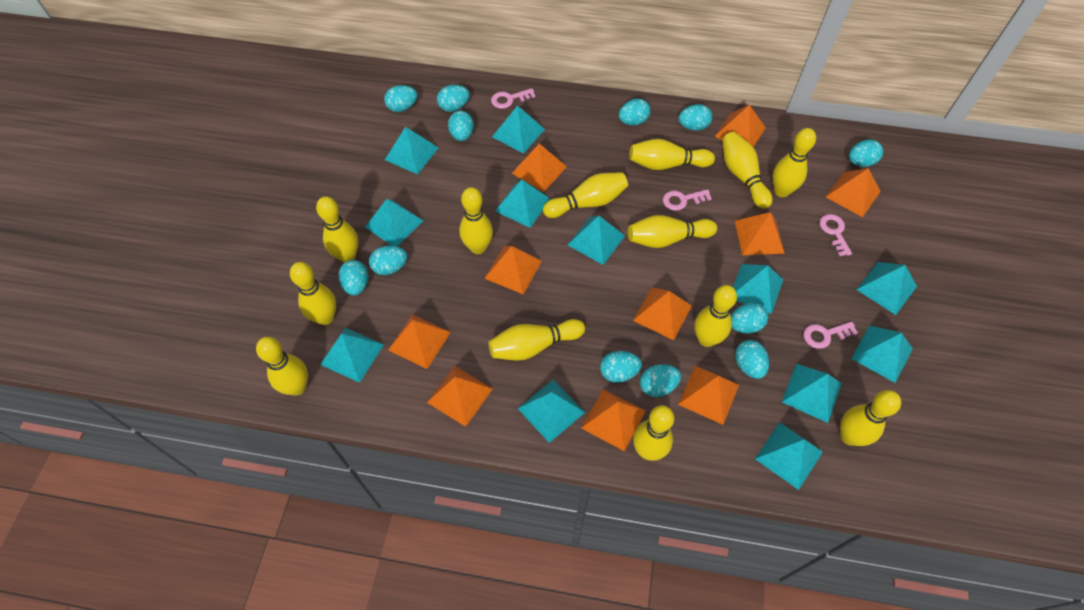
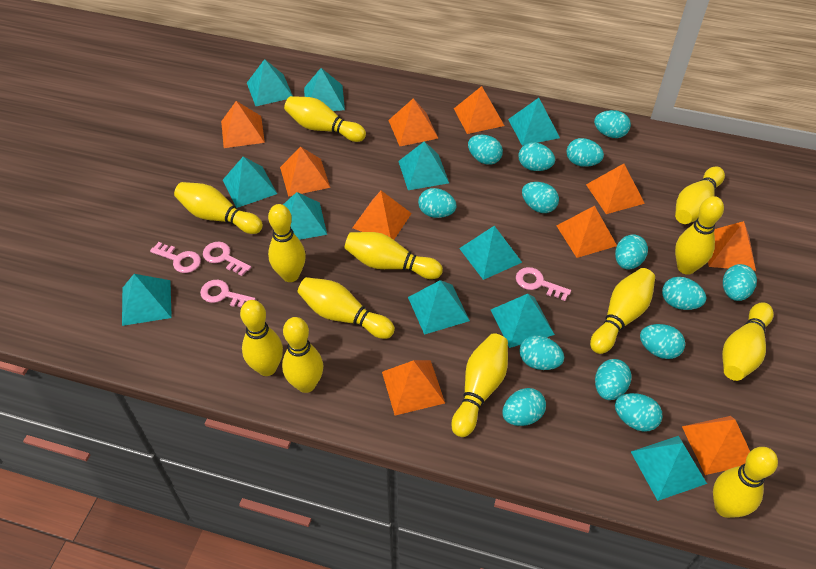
turquoise egg: [338,260,369,296] [369,246,407,275] [384,85,418,112] [437,85,470,112] [448,111,474,141] [600,351,642,383] [619,99,651,125] [640,364,681,397] [678,104,712,131] [731,303,768,334] [735,340,769,379] [849,140,883,167] = 12 -> [418,188,457,218] [468,135,503,165] [502,388,546,426] [518,142,555,171] [519,335,564,370] [522,182,559,213] [567,138,604,167] [594,110,631,138] [595,359,631,400] [615,235,648,270] [615,393,662,432] [640,324,685,359] [662,277,706,310] [723,264,757,301] = 14
turquoise pyramid: [320,328,384,383] [365,199,423,246] [385,127,439,175] [492,106,545,154] [495,180,550,228] [518,380,585,443] [568,216,625,265] [733,264,784,314] [755,423,823,490] [782,364,842,423] [851,325,913,383] [856,262,917,315] = 12 -> [122,274,172,326] [223,157,277,208] [247,59,293,106] [283,192,327,240] [304,68,345,111] [399,141,449,190] [408,280,470,335] [459,226,522,280] [491,294,555,348] [508,98,560,146] [631,436,707,501] = 11

